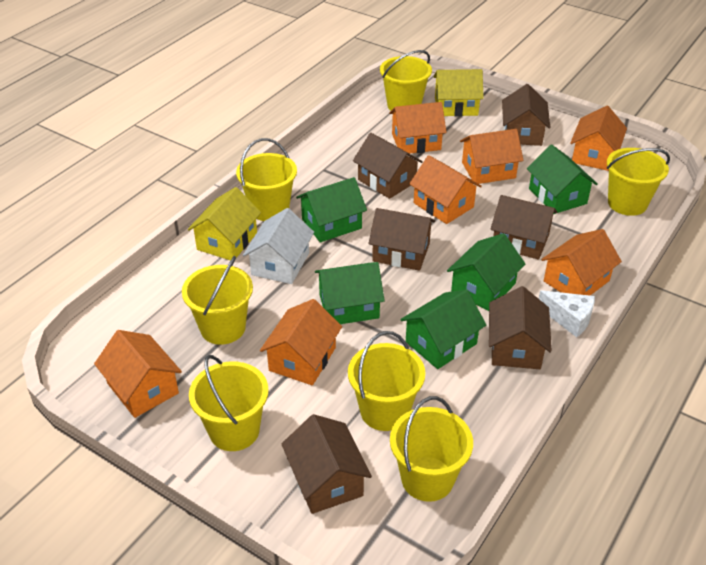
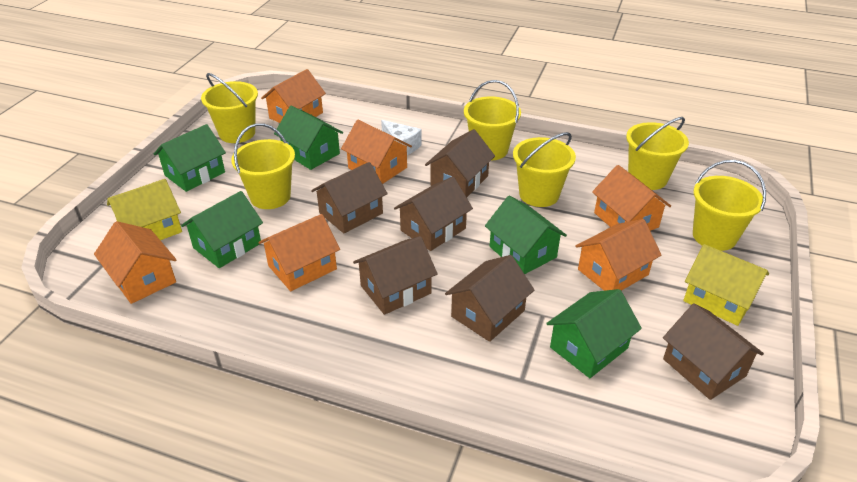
orange house: [94,330,182,418] [260,299,342,385] [389,102,447,154] [409,155,482,224] [460,129,523,184] [541,229,622,296] [570,106,627,171] = 7 -> [94,221,176,304] [258,214,340,291] [261,69,326,123] [341,120,412,184] [575,219,661,291] [592,165,671,231] = 6
white house: [243,208,314,284] = 1 -> none = 0
yellow bucket: [182,256,253,345] [189,355,269,451] [236,138,297,221] [348,331,425,431] [380,50,432,111] [390,396,473,502] [607,148,670,216] = 7 -> [201,73,258,143] [231,123,295,209] [464,80,521,160] [513,132,576,207] [626,117,689,190] [693,160,766,251] = 6

